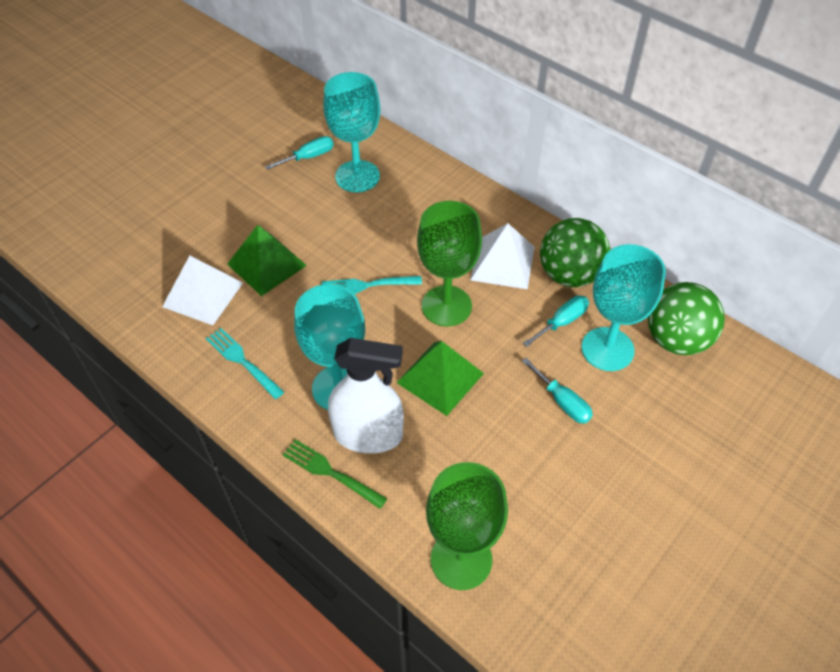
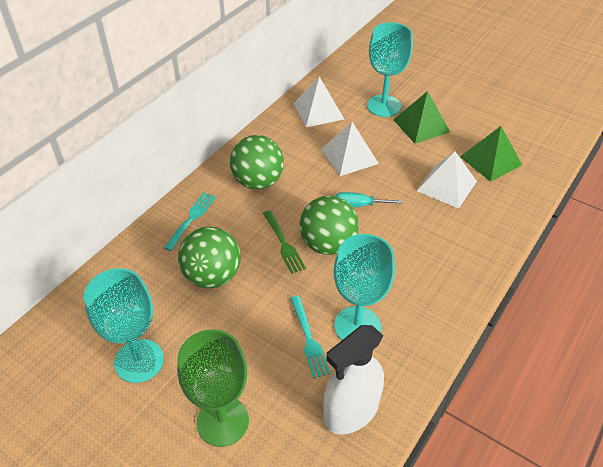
green ball: [540,218,610,287] [648,282,725,355] = 2 -> [178,227,241,289] [230,135,284,189] [300,196,359,255] = 3
green goblet: [417,201,482,326] [426,462,508,590] = 2 -> [177,329,249,447] = 1
turquoise screwdriver: [265,136,334,170] [522,358,593,424] [523,295,589,347] = 3 -> [336,192,402,207] = 1
white pyramid: [162,255,243,325] [470,223,535,289] = 2 -> [293,77,344,127] [321,122,379,176] [417,151,477,209] = 3

